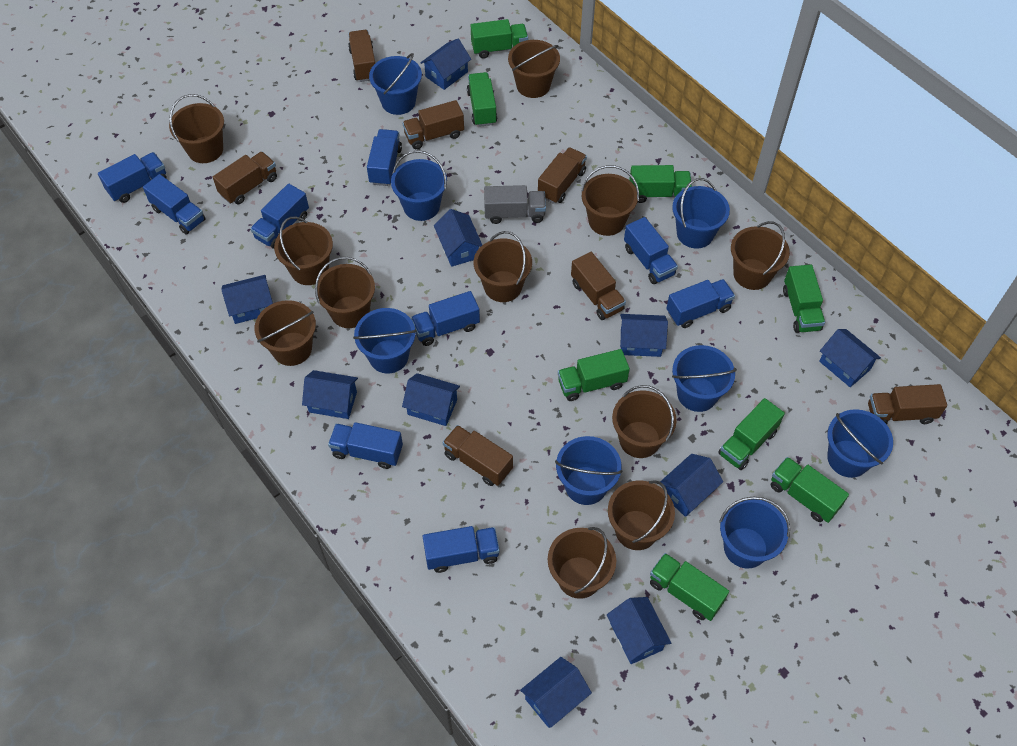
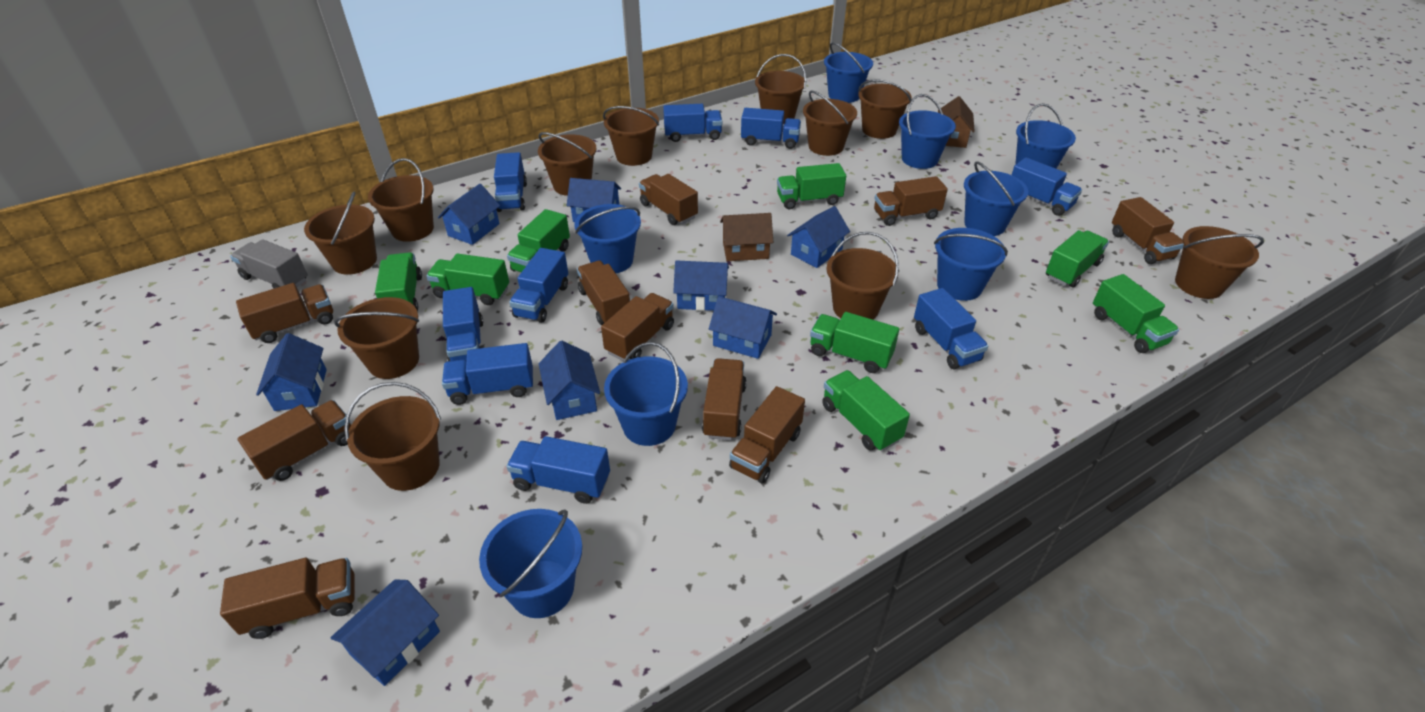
blue house: [221,275,273,324] [302,370,358,419] [402,373,460,426] [420,39,471,90] [434,209,482,267] [520,657,592,728] [607,597,671,664] [620,314,668,357] [660,454,723,517] [819,329,881,387] = 10 -> [256,333,327,411] [331,579,440,686] [438,184,500,245] [539,341,600,420] [567,178,621,222] [673,260,729,311] [709,296,777,359] [787,206,850,268] = 8
brown house: none = 0 -> [720,213,774,261] [938,96,975,148] = 2
brown truck: [213,152,277,204] [348,30,375,82] [402,100,464,149] [443,425,513,486] [538,147,587,204] [571,252,626,320] [868,384,947,425] = 7 -> [220,558,355,639] [236,283,333,343] [237,400,351,481] [577,261,630,325] [601,293,674,361] [639,174,698,225] [702,358,747,440] [729,386,805,483] [874,176,948,226] [1112,197,1184,264] = 10

